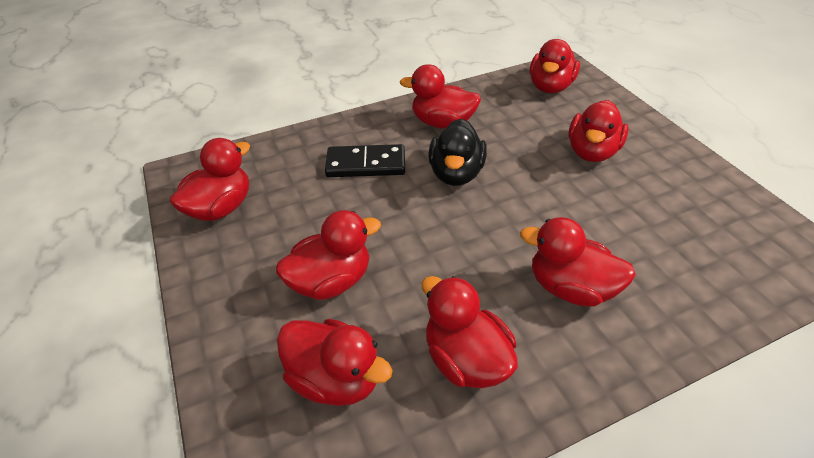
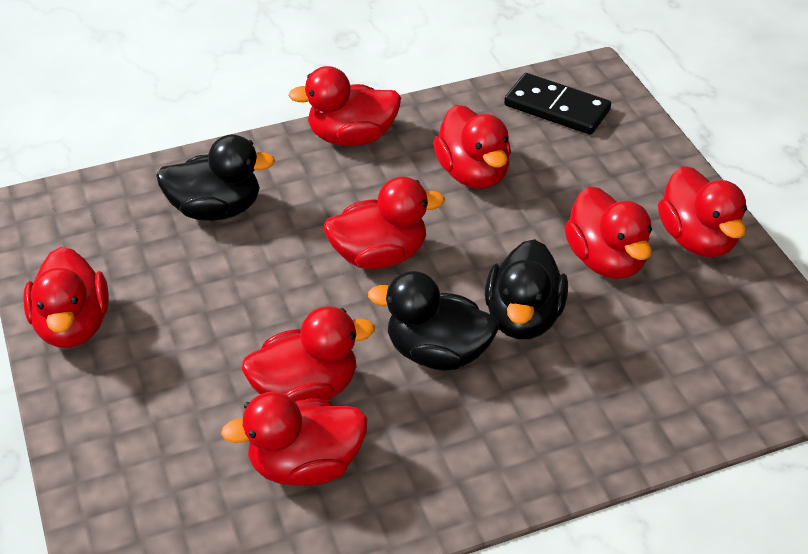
black duck: [428,118,487,186] = 1 -> [156,134,275,221] [368,271,499,371] [485,239,568,339] = 3

